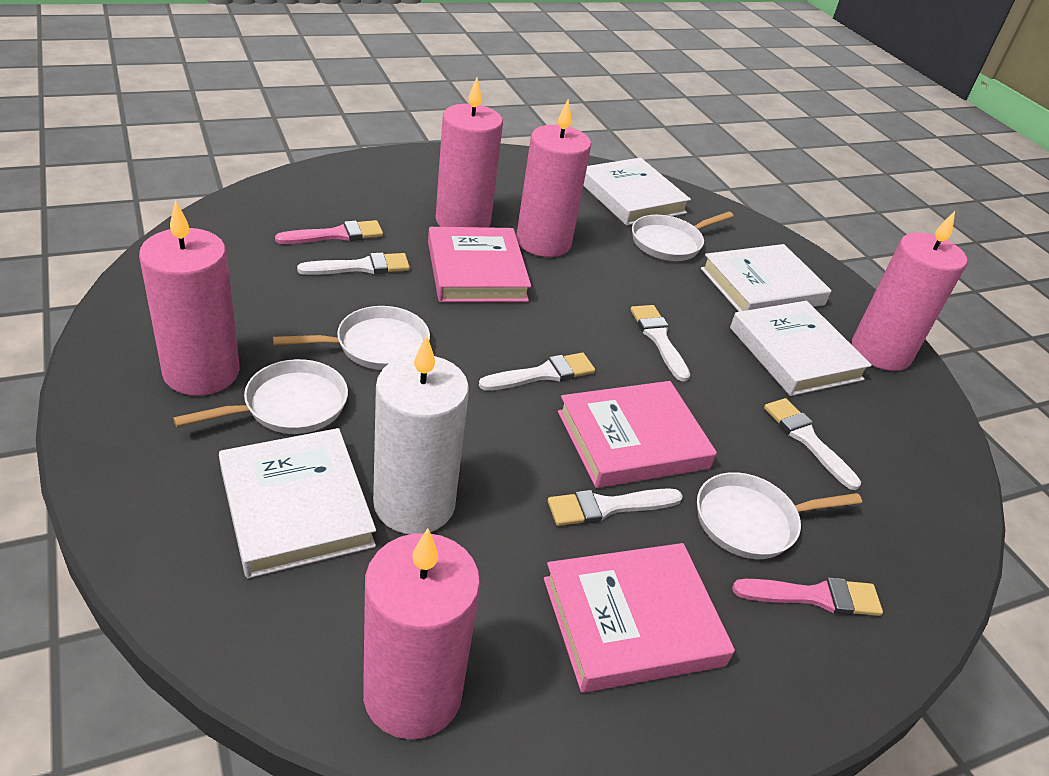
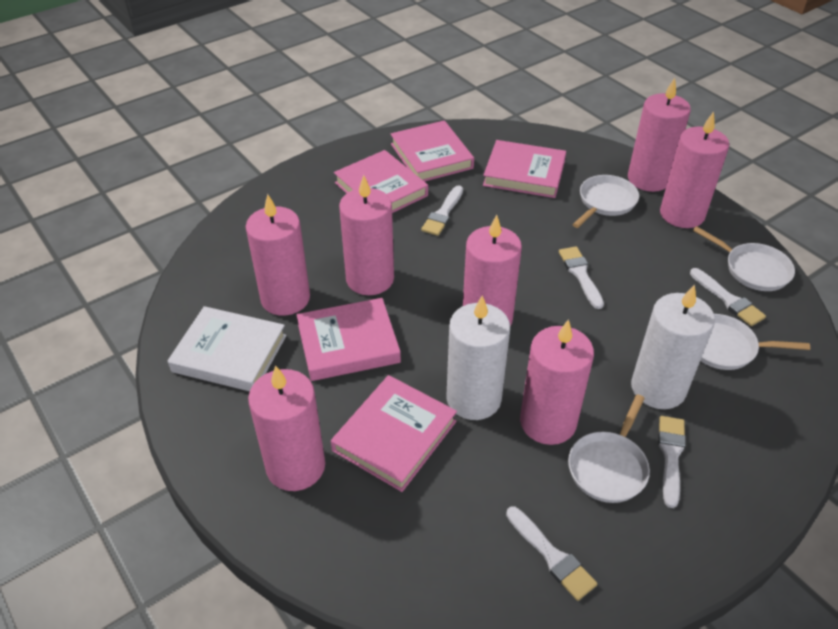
pink book: [428,227,531,302] [544,543,735,693] [558,381,717,488] = 3 -> [297,298,401,381] [331,375,457,492] [334,150,428,213] [391,120,474,182] [483,140,566,198] = 5
pink brush: [275,220,383,244] [732,577,883,616] = 2 -> none = 0
pink candle: [139,200,240,396] [363,528,481,740] [435,78,503,228] [516,99,591,257] [852,211,967,371] = 5 -> [246,194,310,316] [248,365,325,491] [339,175,394,295] [463,215,522,326] [520,319,594,445] [628,78,691,192] [660,112,729,228] = 7
white book: [219,428,376,579] [583,158,691,226] [701,244,832,312] [730,301,872,396] = 4 -> [168,306,287,391] = 1
white candle: [373,335,469,534] = 1 -> [446,295,510,420] [631,284,715,409] = 2

